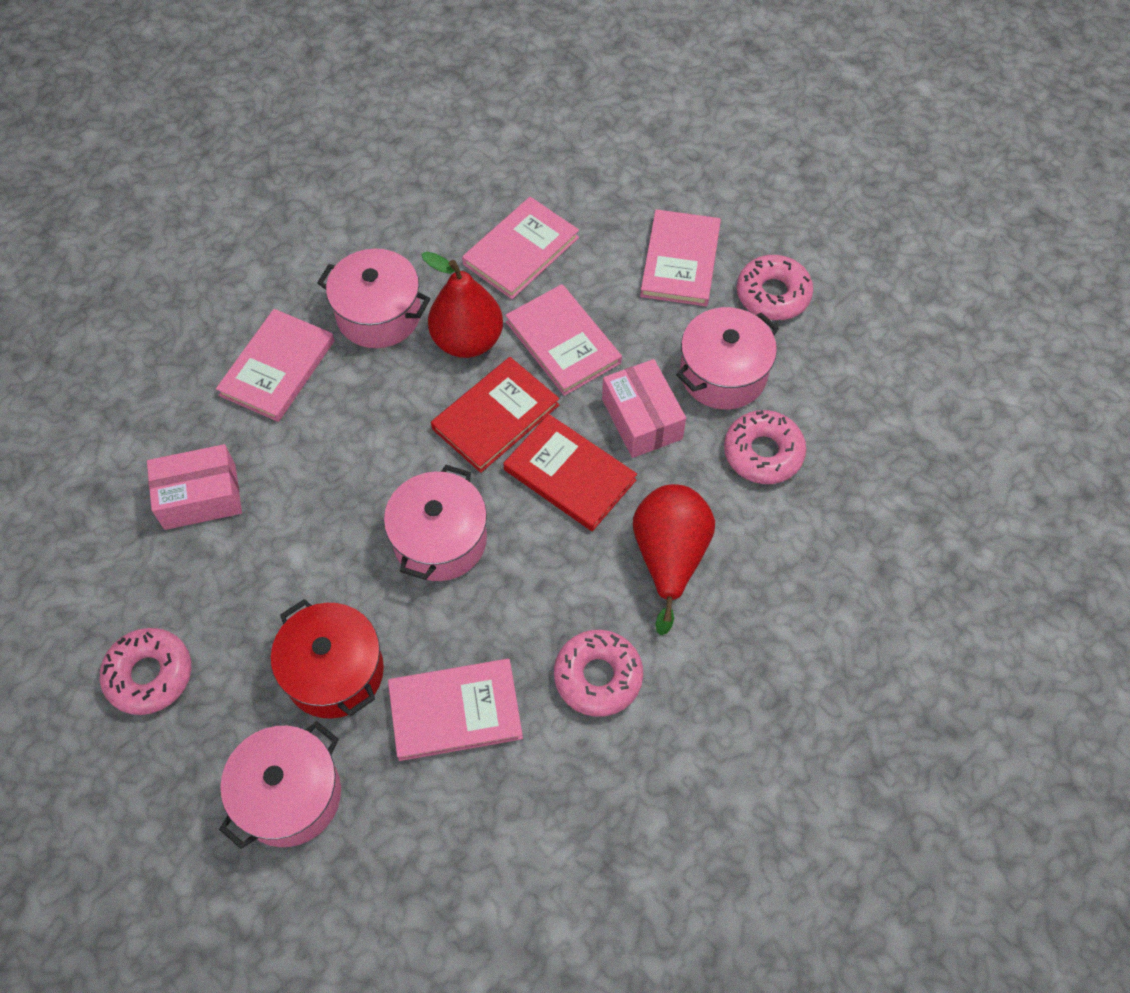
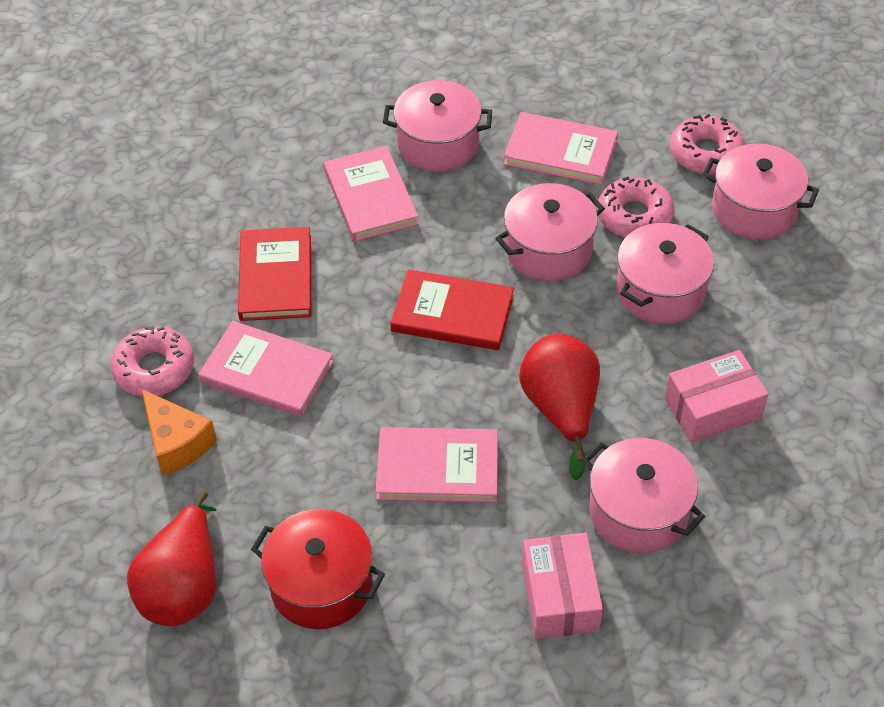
orange cheese: none = 0 -> [142,389,217,476] = 1
pink book: [216,309,335,422] [388,659,523,761] [462,197,579,299] [505,284,622,396] [640,209,721,306] = 5 -> [198,321,334,417] [324,146,419,242] [376,427,498,503] [504,112,618,185] = 4
pink donut: [100,628,191,715] [554,630,643,717] [724,410,806,484] [737,255,813,320] = 4 -> [111,326,194,397] [597,177,674,238] [670,114,745,174] = 3
pink pot: [219,721,341,849] [317,249,430,348] [384,465,487,581] [676,307,779,409] = 4 -> [383,80,492,172] [495,183,605,282] [583,438,705,554] [617,223,714,324] [703,143,819,240] = 5

